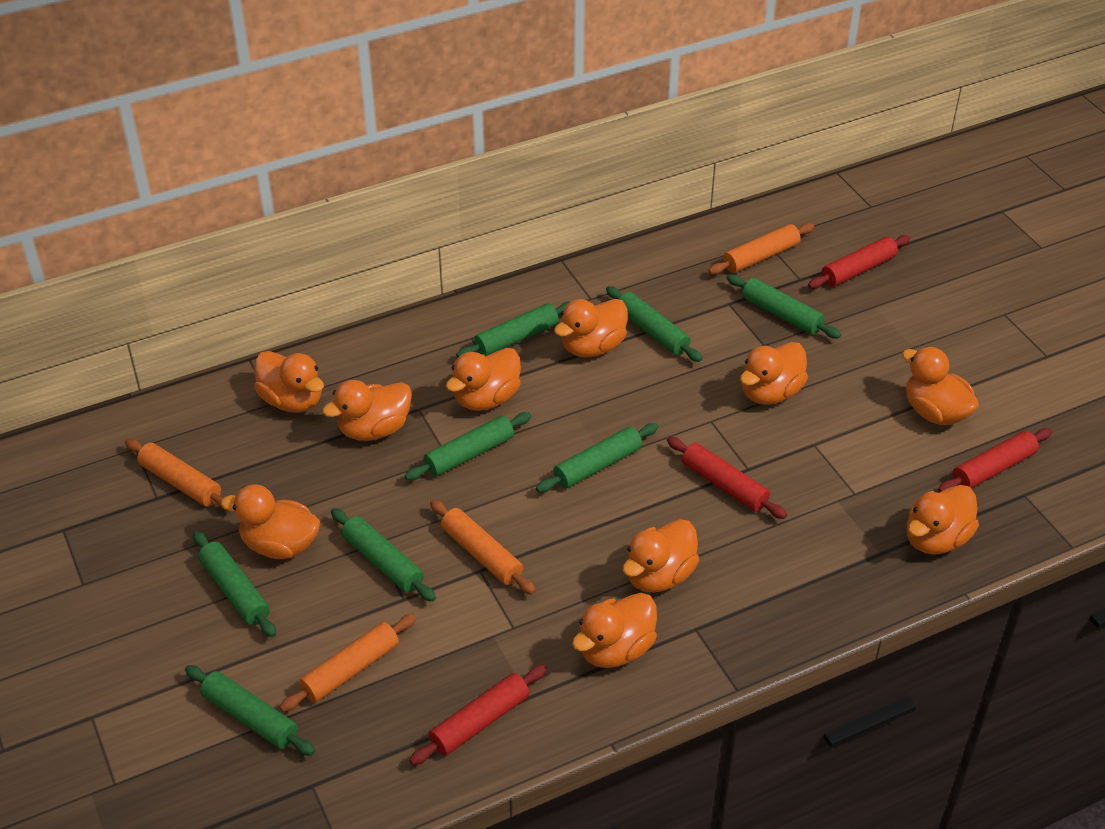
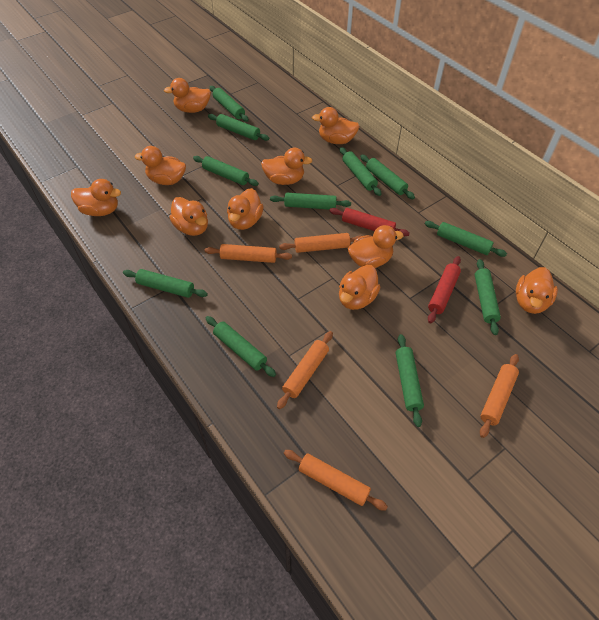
green rolling pin: [185,665,315,756] [193,531,276,637] [331,508,436,602] [405,412,531,480] [456,301,570,358] [536,423,658,492] [606,286,702,362] [727,274,841,339] = 8 -> [123,269,208,298] [193,156,259,186] [206,316,276,377] [208,114,269,141] [210,86,249,122] [270,193,351,210] [340,147,381,196] [360,155,415,199] [396,334,424,427] [425,221,507,257] [475,259,501,335] = 11
orange rolling pin: [125,439,228,511] [279,614,417,712] [430,499,536,595] [708,223,814,275] = 4 -> [205,244,292,263] [277,331,333,409] [279,233,361,253] [284,450,388,511] [480,354,519,438] = 5
red rolling pin: [409,665,547,765] [667,436,787,519] [808,235,910,289] [938,428,1052,492] = 4 -> [329,208,410,236] [428,256,461,323] = 2

